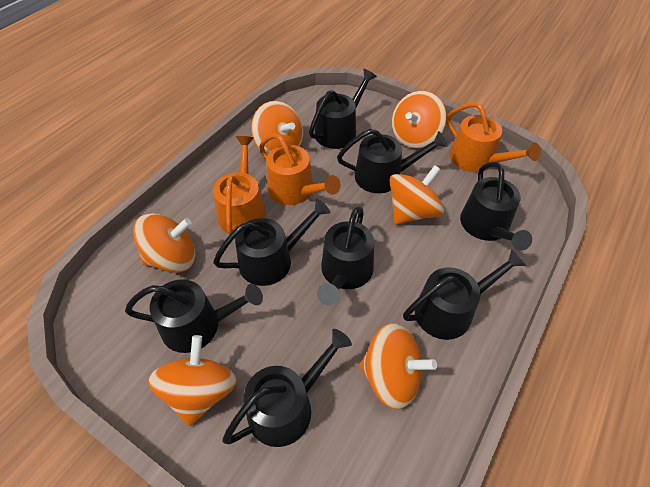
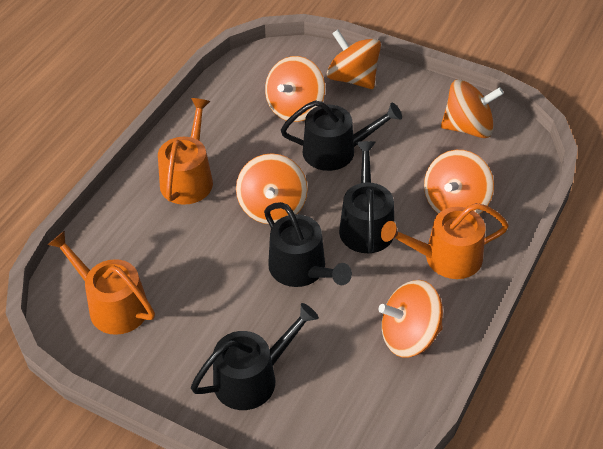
black watering can: [125,279,263,353] [213,199,330,286] [222,329,352,447] [309,69,377,149] [317,207,374,305] [337,129,447,193] [403,249,526,340] [460,162,532,251] = 8 -> [191,303,319,410] [264,202,352,287] [281,100,402,171] [339,141,394,253] = 4

